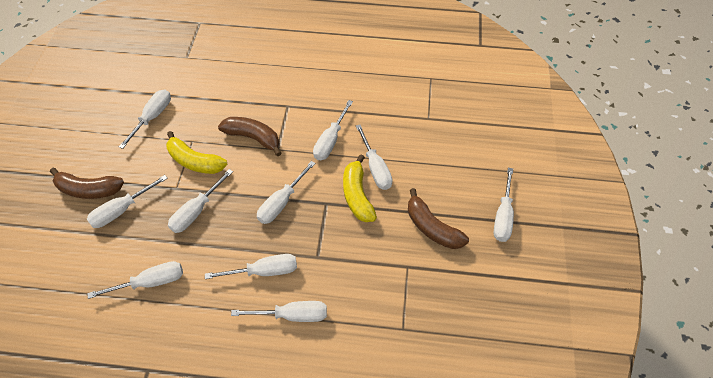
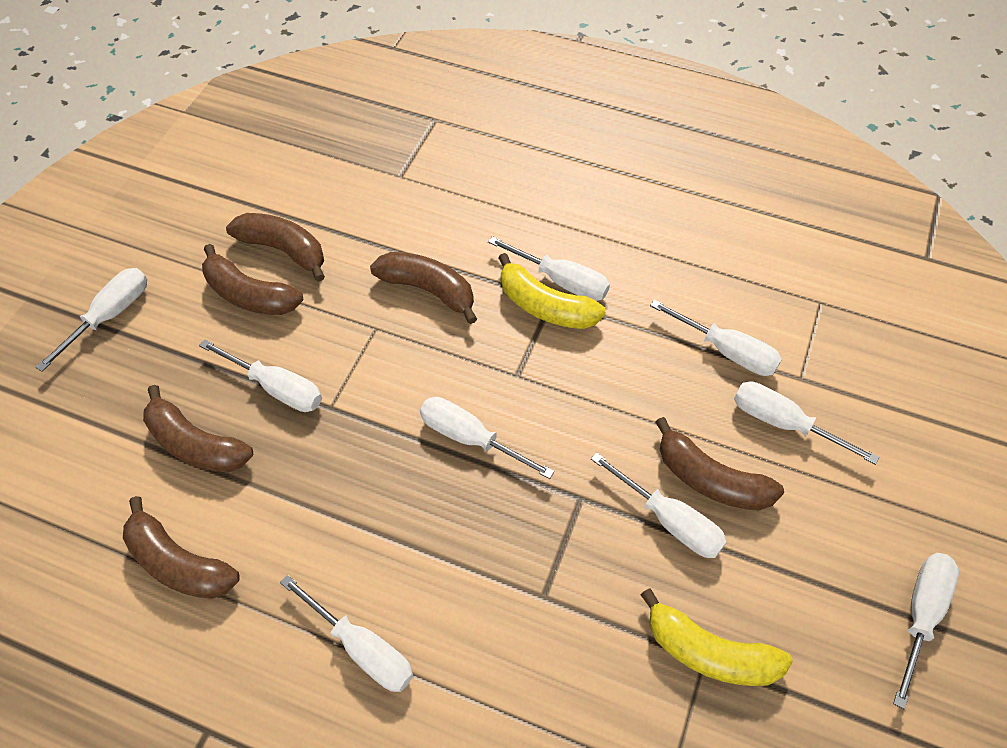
brown banana: [50,168,124,199] [218,117,281,156] [408,188,469,249] = 3 -> [123,496,240,599] [143,385,253,472] [202,244,303,315] [226,213,325,282] [370,252,477,324] [656,417,784,510] = 6
white screwdriver: [87,175,168,228] [87,261,183,299] [119,90,171,149] [168,169,233,233] [205,254,297,279] [231,301,327,322] [257,161,316,224] [313,100,353,160] [356,125,393,190] [494,168,514,242] = 10 -> [35,268,147,372] [199,339,322,412] [280,575,413,692] [420,397,555,479] [488,236,610,301] [591,452,727,558] [650,299,782,376] [734,382,879,465] [893,553,959,709] = 9

